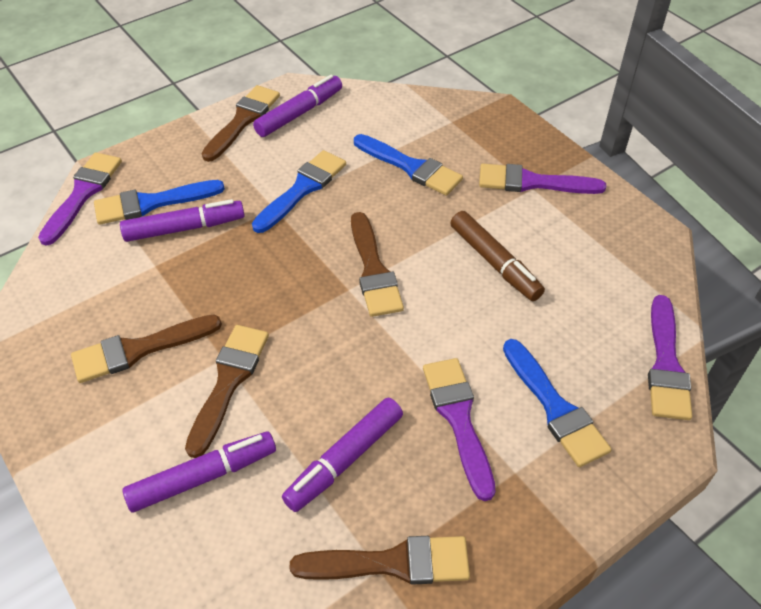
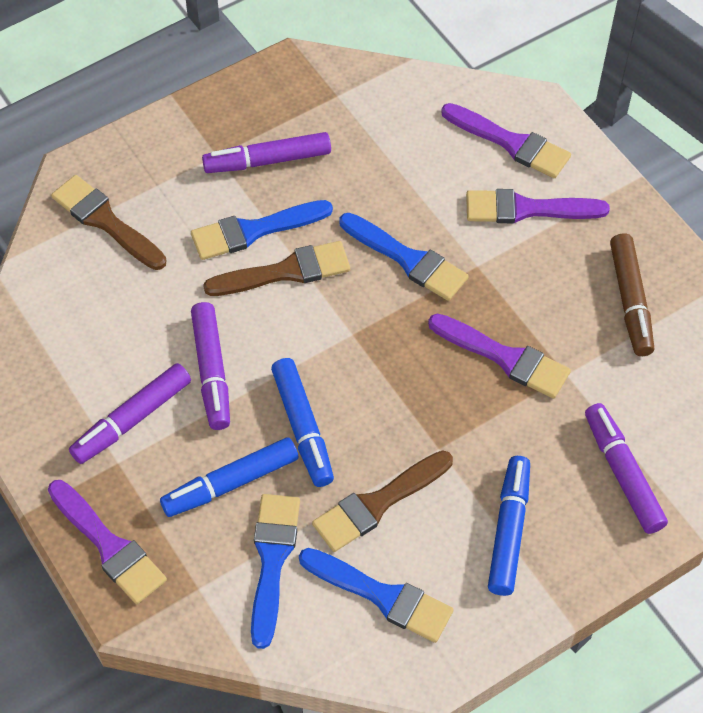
blue marker: none = 0 -> [160,437,298,517] [271,358,334,487] [488,456,530,596] = 3
brown brush: [71,315,222,383] [185,325,269,458] [202,85,280,162] [290,536,470,585] [351,212,404,317] = 5 -> [51,175,166,270] [203,241,350,296] [312,450,453,552] = 3

